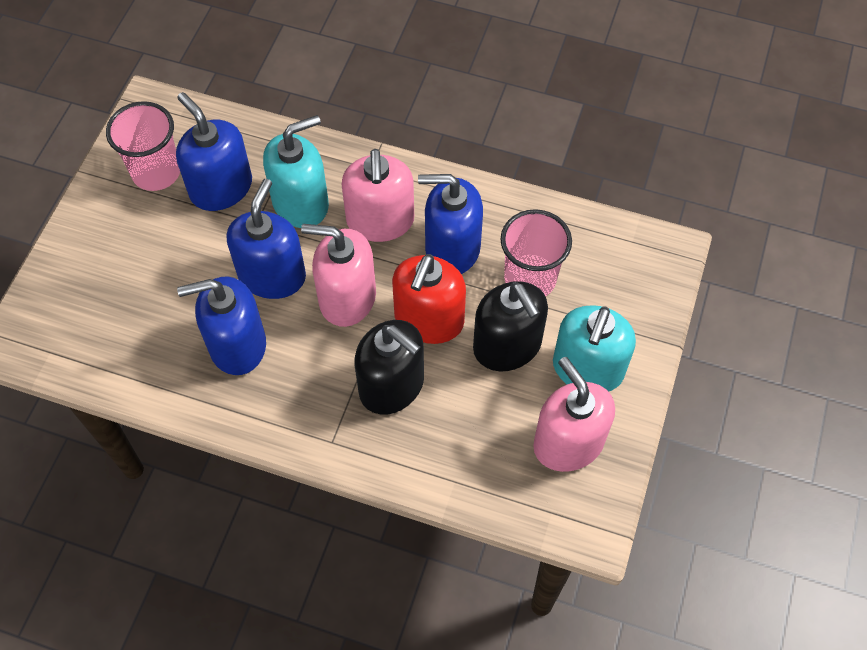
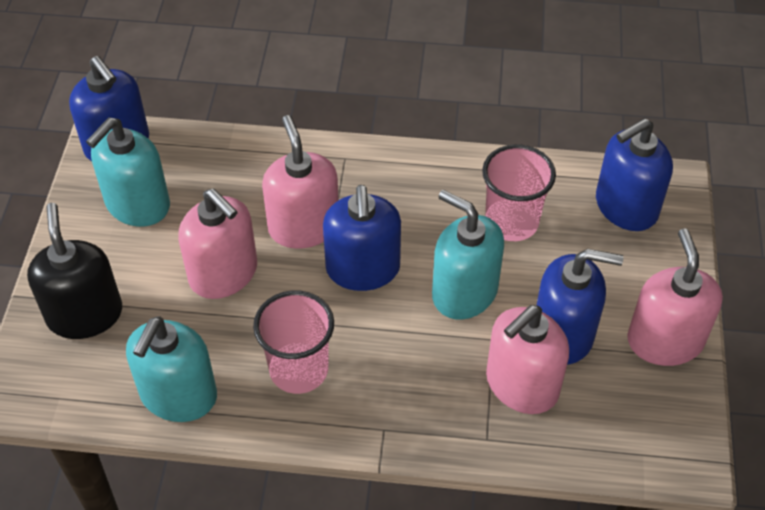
black soap dispenser: [354,320,424,415] [473,281,548,371] = 2 -> [27,203,122,339] = 1
pink soap dispenser: [301,224,376,327] [341,149,414,242] [533,357,615,472] = 3 -> [178,189,257,299] [262,115,339,249] [486,305,569,414] [627,228,723,366] = 4
red soap dispenser: [392,254,466,344] = 1 -> none = 0
turquoise soap dispenser: [263,115,329,228] [553,305,636,392] = 2 -> [86,117,170,227] [126,317,217,422] [432,190,504,320] = 3

